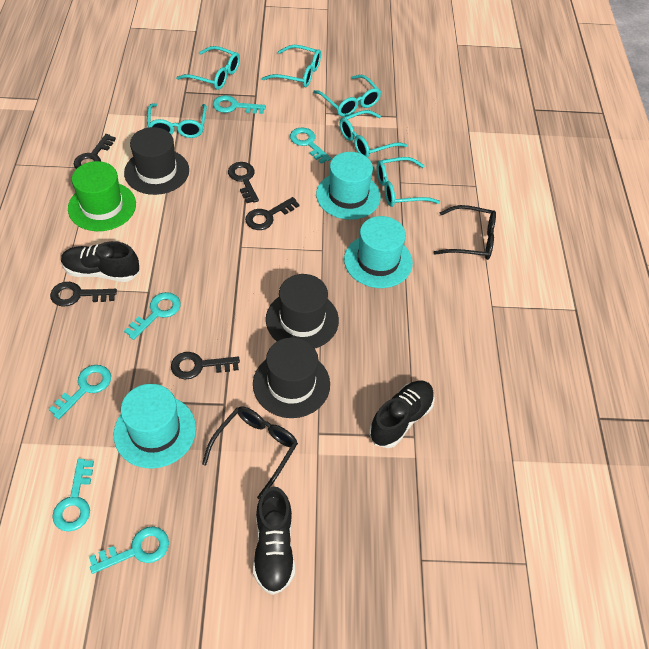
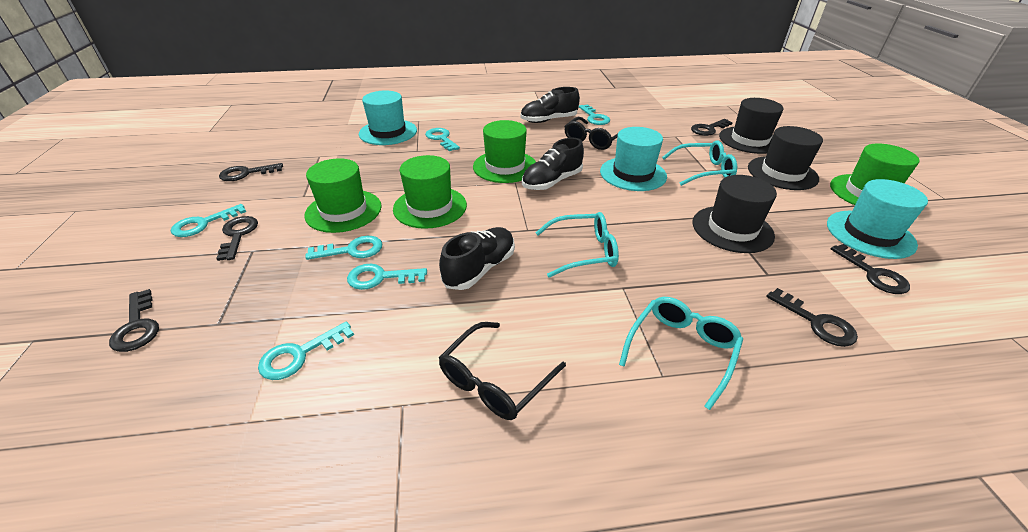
black key: [50,282,117,307] [74,134,116,169] [171,352,240,380] [228,162,259,203] [245,197,300,230] = 5 -> [109,289,159,352] [216,216,258,261] [219,163,283,181] [691,119,733,136] [766,288,858,347] [831,244,910,294] = 6
green hat: [68,161,136,231] = 1 -> [304,158,382,233] [393,155,467,229] [473,120,536,183] [830,143,919,205] = 4
turquoise glasses: [147,103,207,138] [176,46,240,90] [262,45,321,87] [313,75,381,117] [340,110,407,158] [377,157,440,207] = 6 -> [535,212,619,278] [619,297,743,410] [662,141,737,186] = 3

